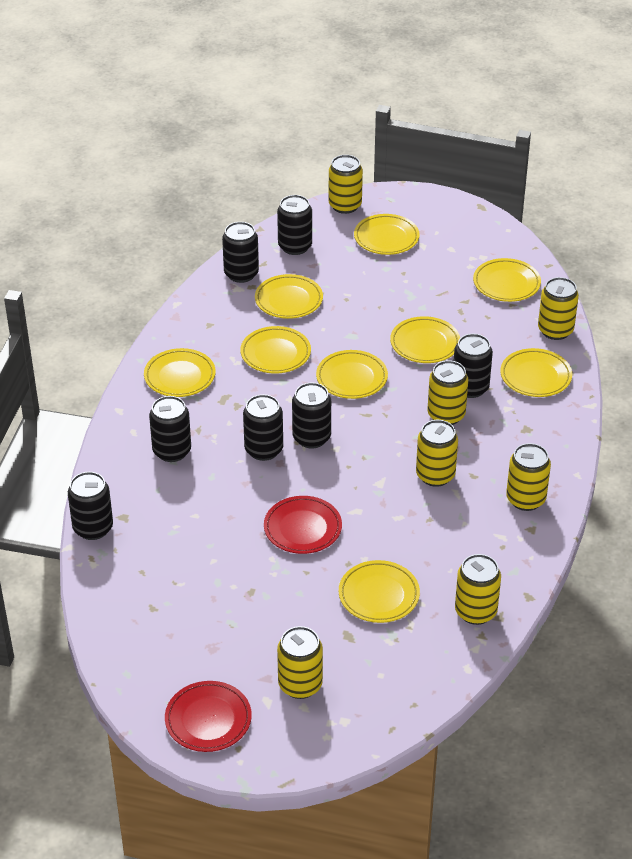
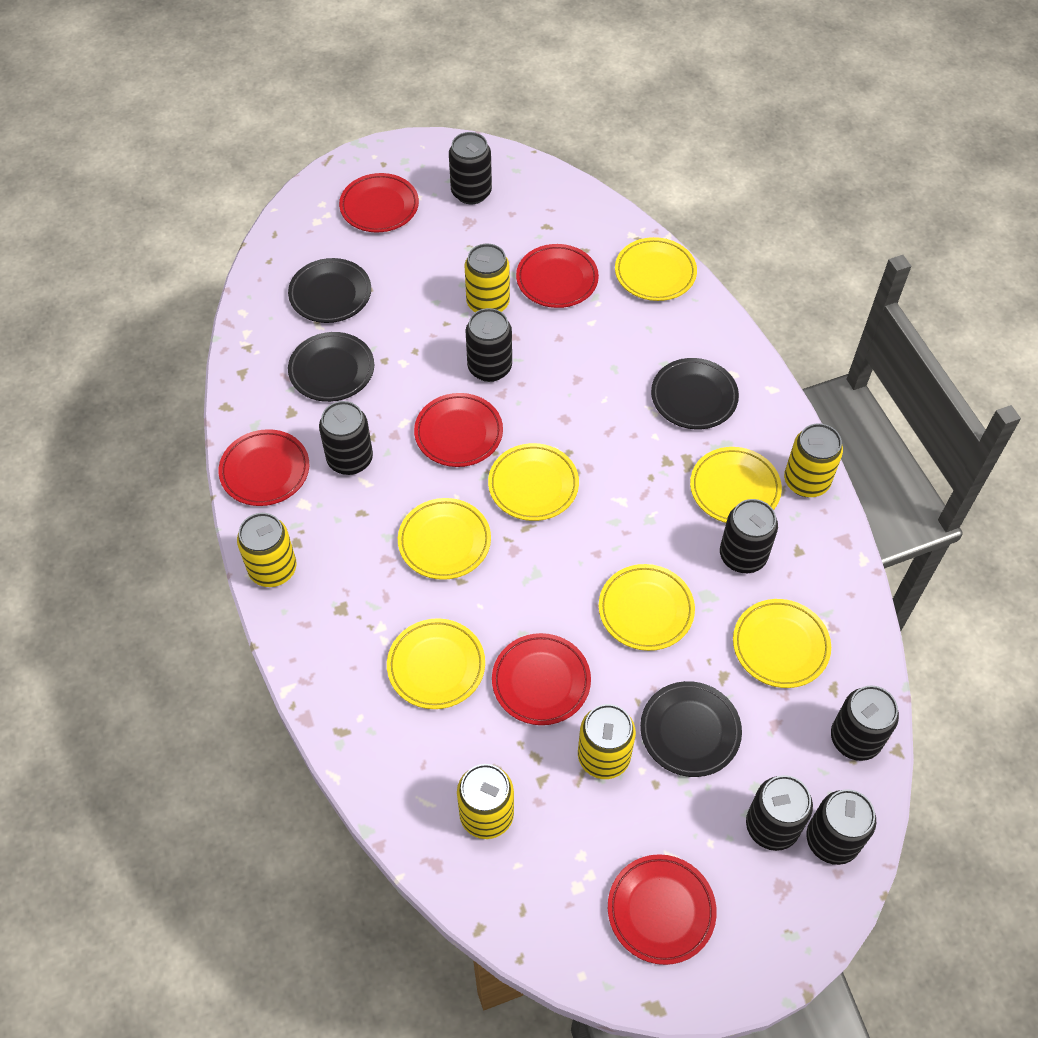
black plate: none = 0 -> [288,258,371,323] [288,332,374,402] [640,681,742,777] [651,358,739,429] = 4
red plate: [165,681,252,752] [264,496,342,554] = 2 -> [218,429,309,506] [339,173,419,232] [414,393,503,467] [492,633,591,725] [516,244,599,308] [608,854,717,965] = 6
yellow can: [277,626,323,699] [329,155,363,214] [416,420,458,487] [428,360,468,425] [455,554,501,625] [506,443,551,511] [538,277,579,340] = 7 -> [237,513,297,587] [457,764,514,839] [464,243,510,312] [578,704,636,779] [784,423,843,497] = 5
yellow plate: [144,348,216,397] [240,326,311,374] [255,274,323,319] [316,350,388,399] [339,560,420,623] [354,214,419,255] [390,316,460,363] [473,258,541,302] [500,348,572,397] = 9 -> [387,618,485,709] [398,498,491,580] [488,443,579,521] [599,564,695,651] [615,237,697,301] [690,447,782,523] [733,599,831,688] = 7

